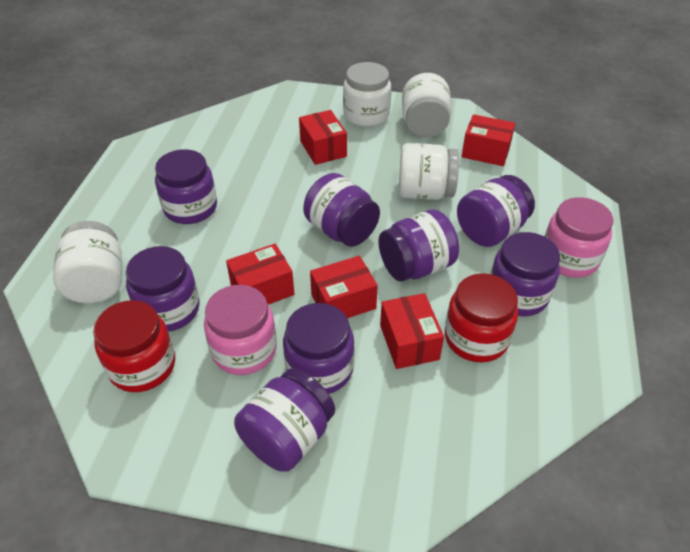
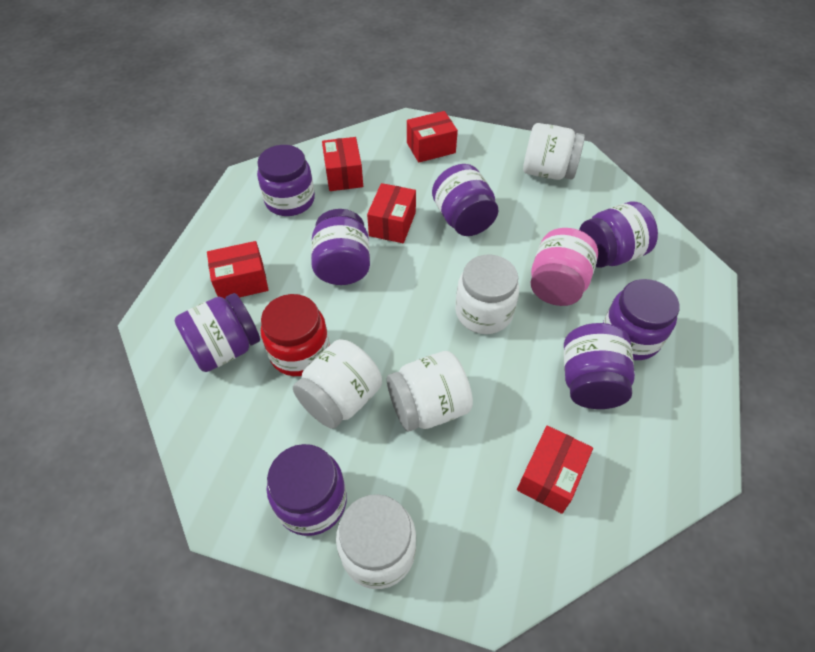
pink jar: [204,285,277,375] [545,197,613,278] = 2 -> [531,228,598,306] = 1
red jar: [93,300,175,392] [445,273,518,363] = 2 -> [261,294,330,376] = 1
white jar: [53,221,122,303] [343,62,391,127] [399,143,459,200] [402,73,452,138] = 4 -> [293,339,382,429] [336,494,416,589] [387,351,473,432] [455,255,519,334] [523,123,585,180] = 5

